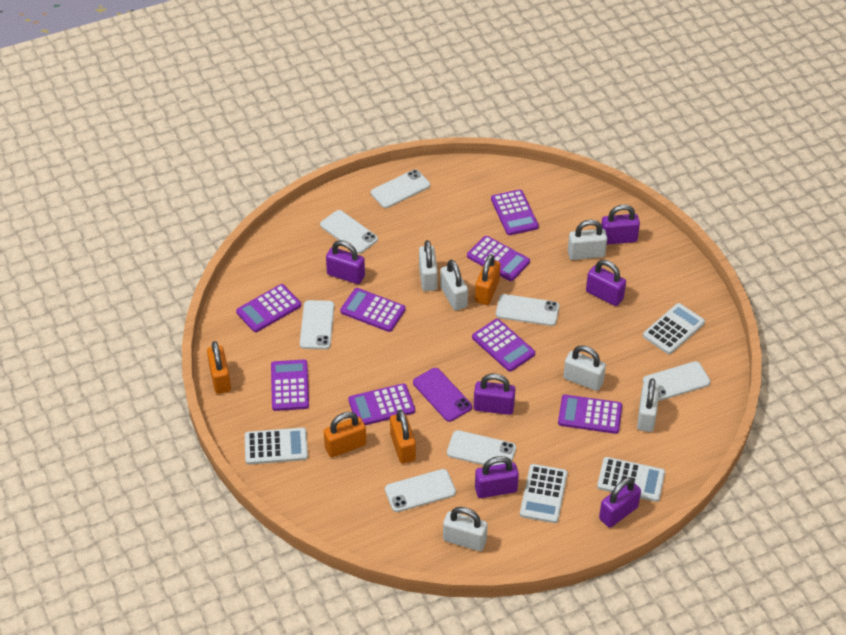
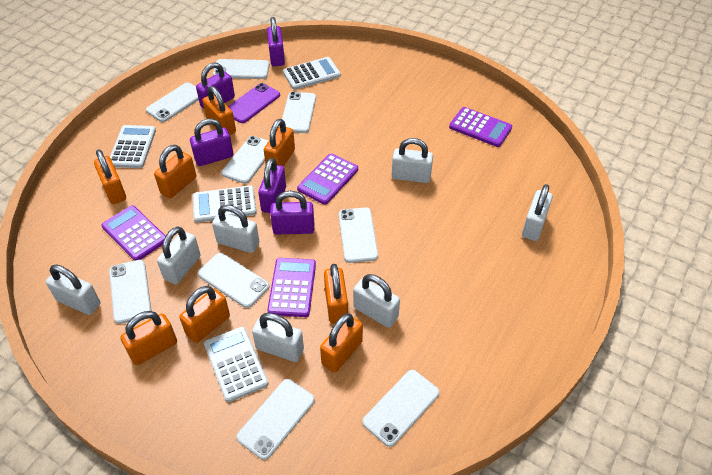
orange padlock: [207,341,231,394] [324,412,366,457] [390,410,416,463] [475,254,500,305] = 4 -> [94,149,126,204] [120,311,177,365] [154,145,196,199] [179,286,230,343] [202,86,236,135] [264,119,295,167] [320,313,363,373] [324,264,348,324] = 8
purple calculator: [236,284,301,332] [271,360,309,411] [340,288,406,332] [348,383,415,425] [467,236,530,281] [472,319,535,372] [491,189,539,235] [558,395,622,434] = 8 -> [101,205,165,261] [267,258,316,317] [297,154,358,205] [449,107,512,147] = 4
purple padlock: [326,240,365,284] [474,374,515,415] [475,456,519,498] [586,260,626,306] [599,478,641,528] [601,204,640,245] = 6 -> [190,118,233,166] [196,62,235,109] [258,158,286,213] [267,17,285,66] [270,191,314,234] = 5
white padlock: [419,240,438,291] [440,259,468,311] [443,507,488,551] [563,345,606,391] [568,220,607,260] [637,379,660,432] = 6 -> [46,265,100,315] [157,227,200,284] [212,205,259,253] [252,313,304,362] [353,274,400,328] [392,138,433,183] [522,184,553,241] = 7
white phone: [300,300,334,349] [320,210,378,254] [371,170,430,208] [385,469,456,512] [447,430,516,466] [496,294,559,326] [643,361,711,401] = 7 -> [109,260,151,324] [146,82,199,122] [198,253,270,308] [213,59,270,79] [222,136,268,184] [237,379,315,460] [282,92,316,133] [339,208,378,263] [362,370,440,447] = 9

